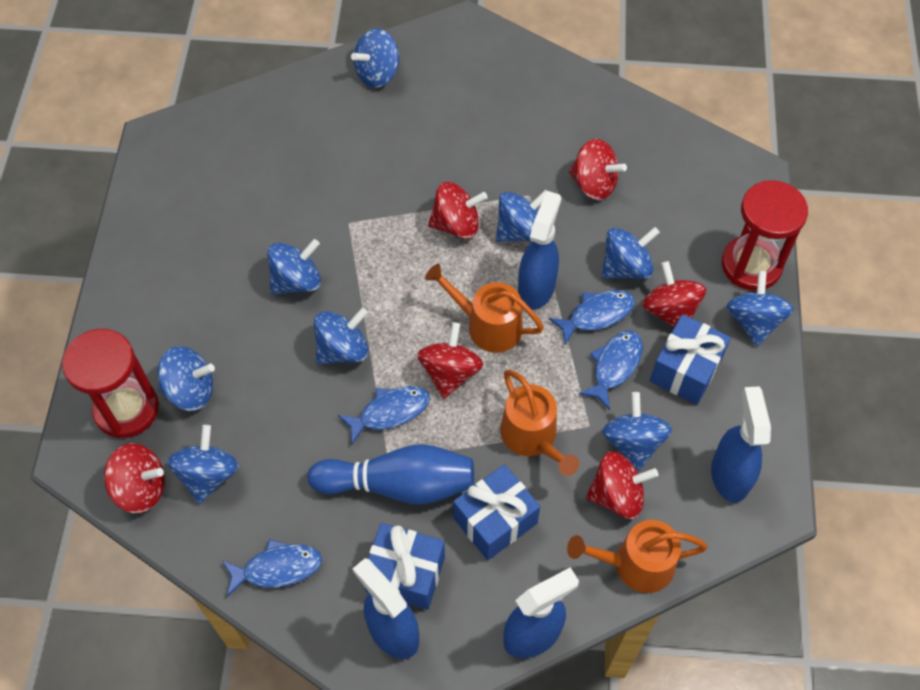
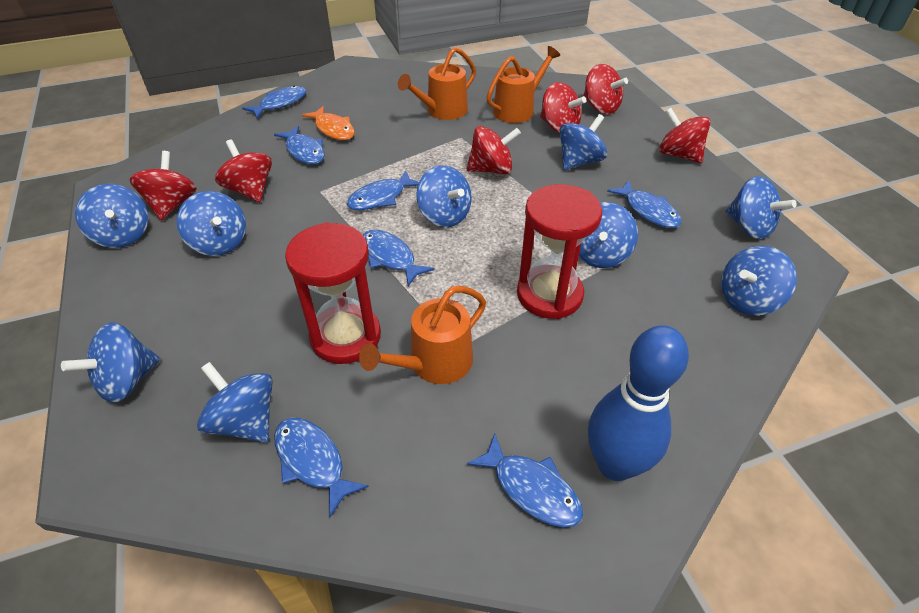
blue fish: [223,539,322,597] [338,386,430,444] [549,290,635,345] [579,330,643,410] = 4 -> [242,86,306,118] [274,126,325,164] [274,418,369,517] [347,170,419,210] [363,230,434,286] [467,433,583,528] [607,181,681,228] = 7
blue gift: [365,523,445,610] [453,464,540,560] [650,314,731,405] = 3 -> none = 0
blue spray bottle: [353,558,419,659] [503,567,579,658] [518,191,561,310] [711,386,771,503] = 4 -> none = 0
orange fish: none = 0 -> [302,106,355,140] = 1

